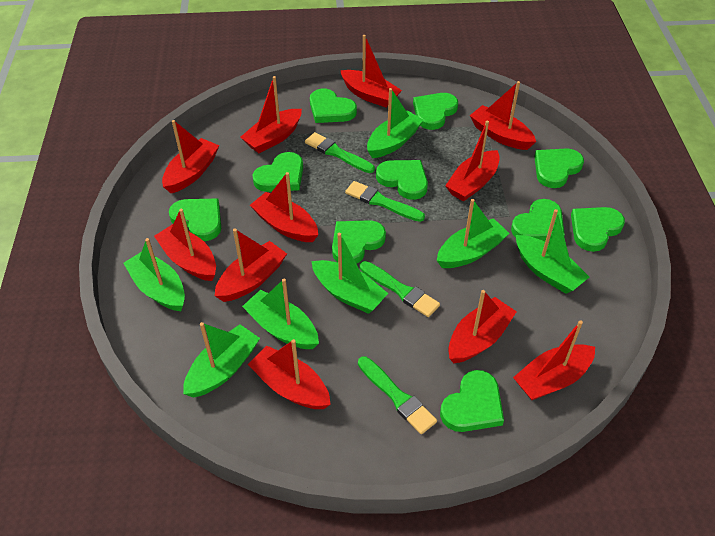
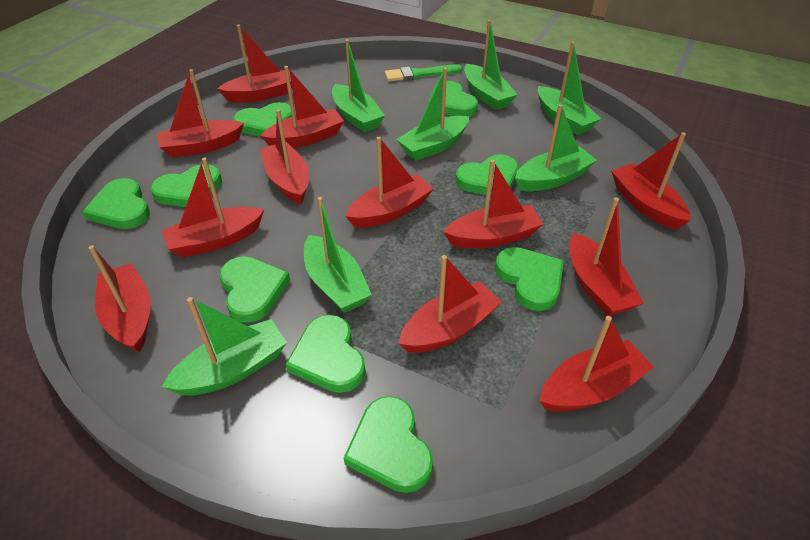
green brush: [305,132,375,173] [345,181,425,222] [358,356,437,434] [360,261,440,317] = 4 -> [385,65,463,81] = 1
green heart: [169,198,221,241] [252,152,303,192] [310,89,357,123] [332,220,386,264] [376,160,428,200] [413,93,458,130] [440,370,504,432] [511,199,565,242] [534,148,584,188] [571,207,625,252] = 10 -> [82,178,150,229] [151,164,222,207] [219,256,290,323] [233,102,292,137] [286,315,366,393] [344,396,433,493] [428,81,478,117] [455,154,519,196] [495,247,564,311] = 9
red boat: [154,209,216,281] [162,120,219,193] [215,228,287,302] [240,76,302,153] [248,339,331,409] [250,172,318,242] [340,35,402,108] [445,120,500,201] [448,290,517,363] [470,81,536,150] [513,320,595,400] = 11 -> [89,245,151,352] [157,69,244,157] [162,158,264,257] [217,24,292,103] [261,66,344,148] [261,109,309,204] [345,137,434,228] [399,255,502,353] [443,160,543,248] [540,316,654,412] [569,198,644,316] [611,132,690,230] = 12

